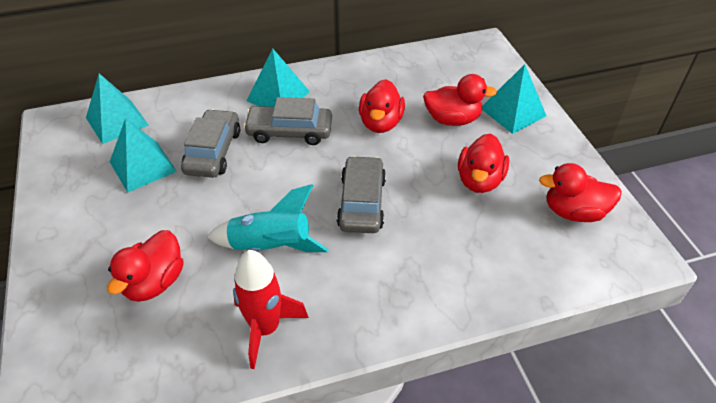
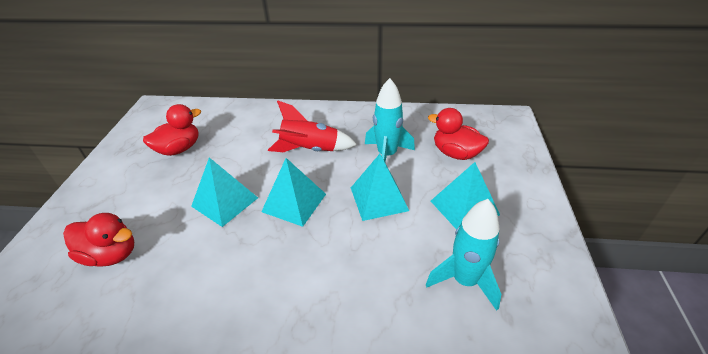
grey car: [181,109,240,178] [243,97,332,145] [337,156,386,233] = 3 -> none = 0
red duck: [107,230,184,302] [359,79,405,133] [423,74,497,126] [458,134,509,193] [539,163,622,222] = 5 -> [63,213,134,267] [143,104,201,156] [428,108,489,160] = 3
turquoise rocket: [207,184,328,252] = 1 -> [365,78,415,162] [426,199,501,311] = 2

